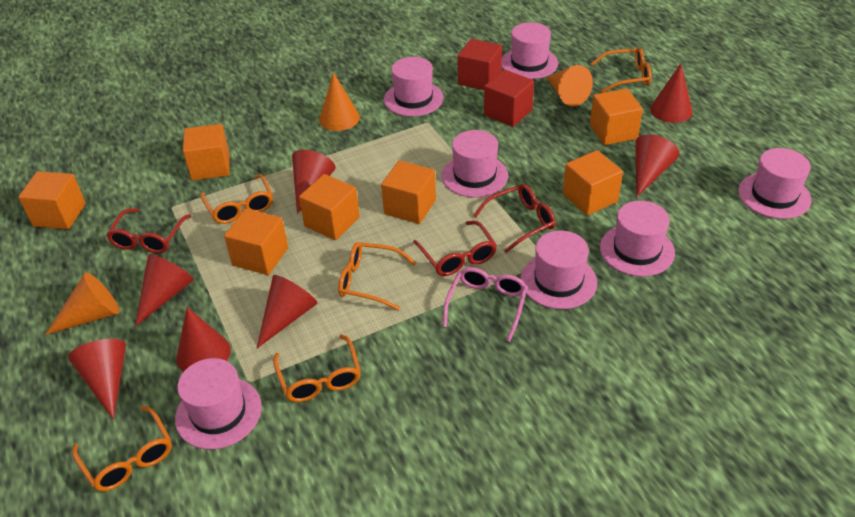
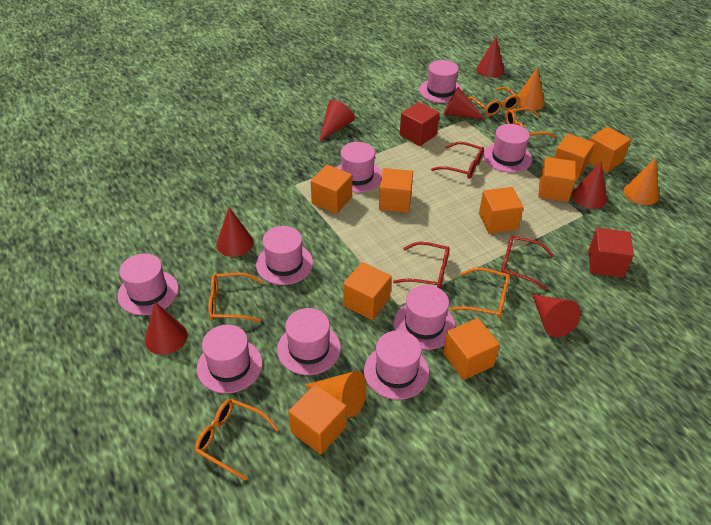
orange cube: [19,171,86,229] [183,124,230,180] [224,209,288,275] [299,174,360,240] [381,160,436,224] [563,150,623,216] [590,88,643,145] = 7 -> [288,384,347,455] [311,165,352,214] [343,262,392,320] [379,168,413,213] [443,318,500,380] [479,187,524,234] [538,157,576,202] [554,134,595,180] [589,127,631,173] = 9
pink glasses: [443,267,527,342] = 1 -> none = 0
pink hat: [175,358,262,449] [384,57,444,116] [442,130,508,198] [502,22,558,79] [521,230,597,309] [600,201,675,277] [738,148,811,219] = 7 -> [118,253,178,315] [197,325,262,394] [256,226,313,285] [277,308,341,375] [336,142,382,193] [364,330,429,400] [394,285,455,350] [419,60,463,103] [483,124,532,173] = 9

